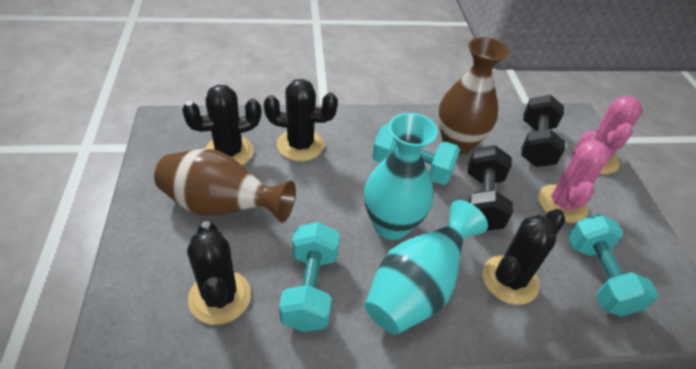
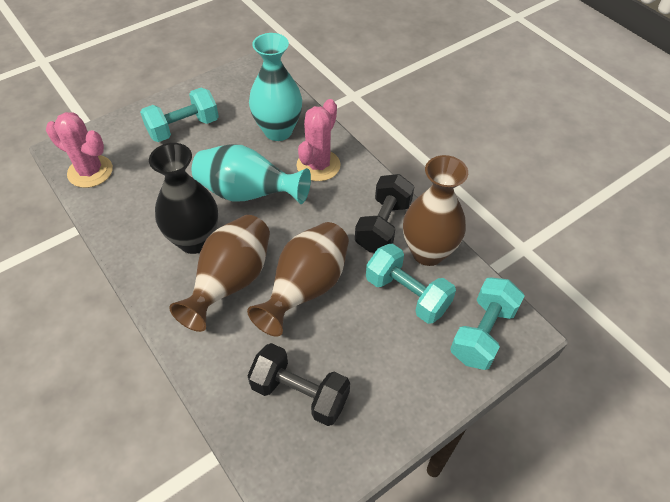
black cactus: [182,85,261,165] [187,221,251,325] [264,79,338,161] [482,209,566,305] = 4 -> none = 0
black vase: none = 0 -> [149,143,218,254] = 1
brown vase: [154,149,296,223] [438,37,509,155] = 2 -> [169,215,270,332] [247,222,349,337] [403,155,468,266] = 3

